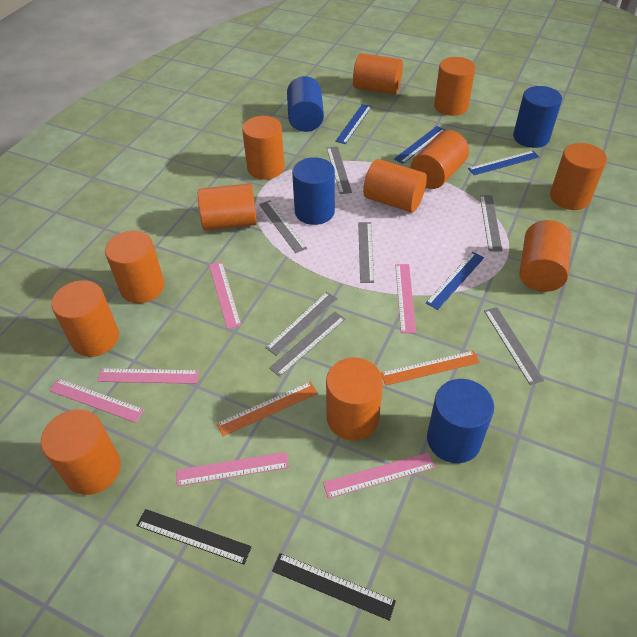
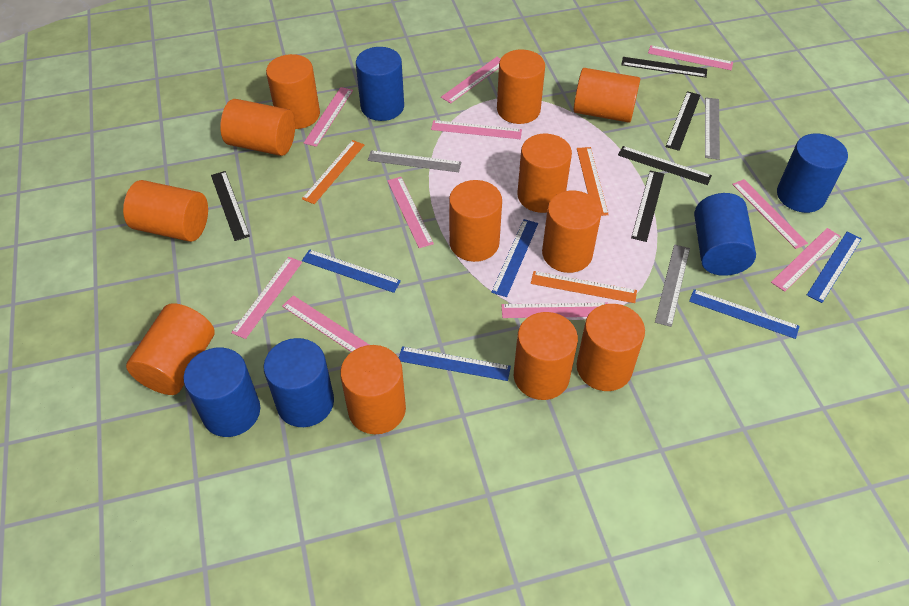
black ruler: [136,509,252,565] [272,553,396,621] = 2 -> [211,171,250,241] [618,146,712,185] [621,57,707,78] [631,171,664,242] [666,91,700,151] = 5
blue cylinder: [287,76,324,132] [292,157,335,225] [427,379,494,463] [513,86,562,148] = 4 -> [183,348,260,437] [264,338,334,427] [356,47,404,121] [694,193,756,276] [777,134,848,213] = 5
blue ruler: [335,104,372,144] [394,126,445,164] [426,252,484,310] [468,151,539,175] = 4 -> [302,249,401,293] [399,346,511,381] [491,219,538,297] [689,289,799,339] [807,232,862,303] = 5
grey ruler: [259,200,307,253] [266,292,338,356] [269,311,345,377] [327,146,352,194] [358,222,374,283] [480,195,502,252] [484,307,544,385] = 7 -> [368,150,461,172] [655,244,690,327] [705,97,720,160] = 3
orange ruler: [216,382,318,436] [381,351,480,385] = 2 -> [302,140,364,204] [531,271,637,303] [577,147,609,216] = 3
pink ruler: [49,378,144,423] [97,368,199,384] [176,452,289,486] [209,262,241,329] [323,453,435,499] [395,264,416,333] = 6 -> [231,257,302,339] [282,295,369,352] [304,87,353,147] [387,177,434,248] [431,120,522,139] [441,57,501,103] [502,303,608,318] [648,45,733,70] [732,179,808,249] [771,228,841,292] = 10

